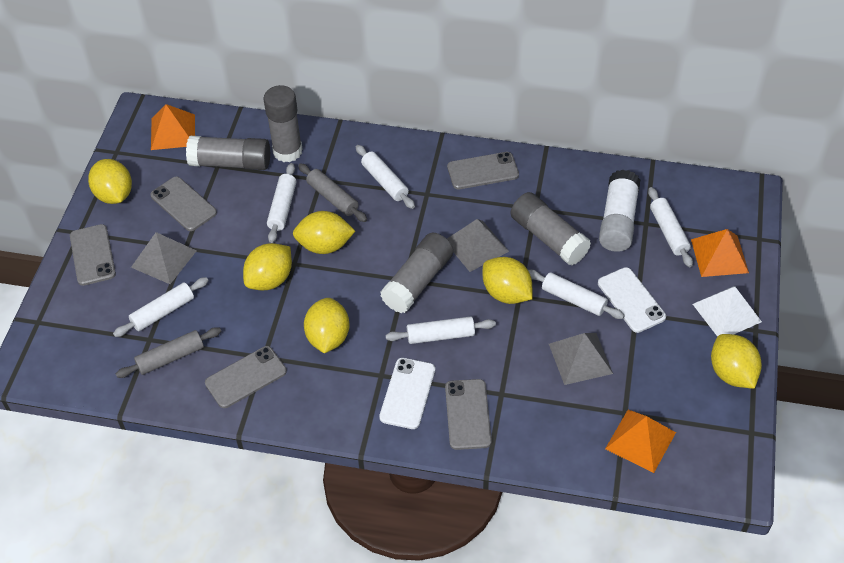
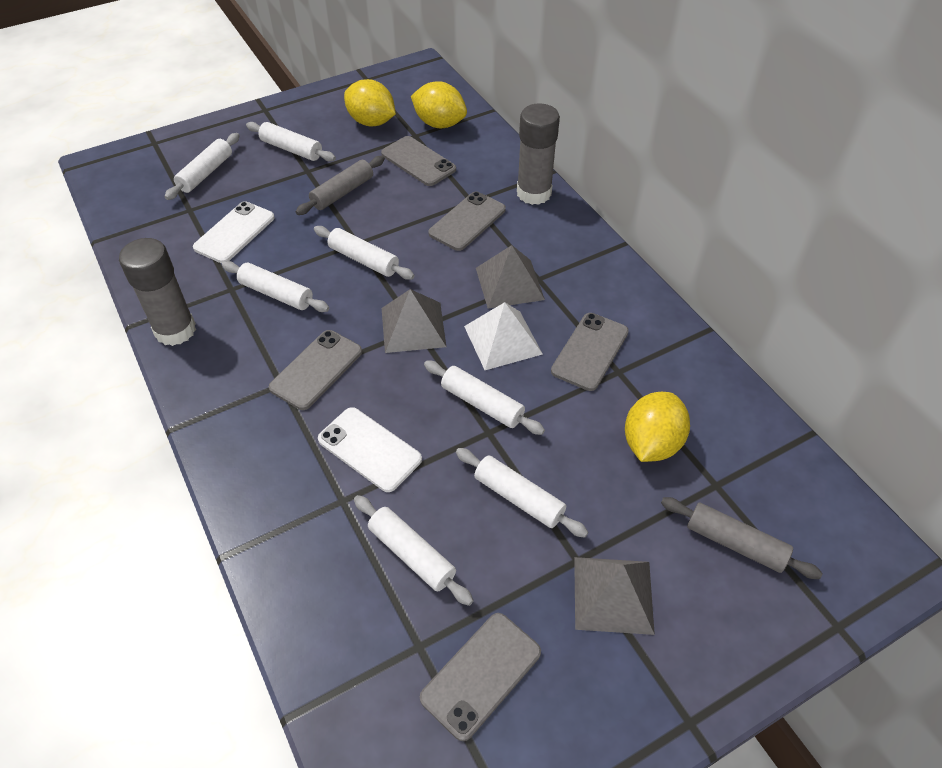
grey glue stick: [186,136,270,170] [263,85,303,162] [380,233,453,313] [510,192,591,266] = 4 -> [119,238,196,346] [517,104,560,205] = 2
orange pyramid: [151,104,195,150] [605,410,676,473] [691,229,749,277] = 3 -> none = 0
white glue stick: [599,169,640,252] = 1 -> none = 0
white rolling pin: [113,277,209,337] [267,163,296,243] [356,145,415,209] [385,317,496,344] [528,270,625,319] [648,187,693,267] = 6 -> [165,133,240,200] [222,261,329,312] [246,122,336,162] [314,226,415,280] [354,495,474,606] [424,361,545,435] [456,448,588,538] = 7
yellow lemon: [88,159,132,204] [243,243,292,290] [293,211,355,254] [304,298,349,353] [483,257,533,304] [711,334,762,389] = 6 -> [344,79,396,126] [411,81,467,128] [625,392,690,462] = 3

